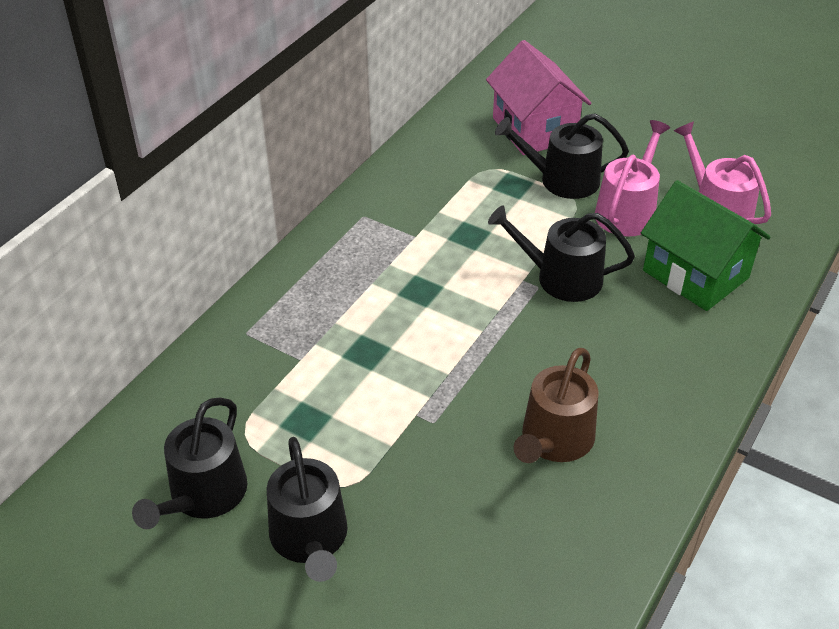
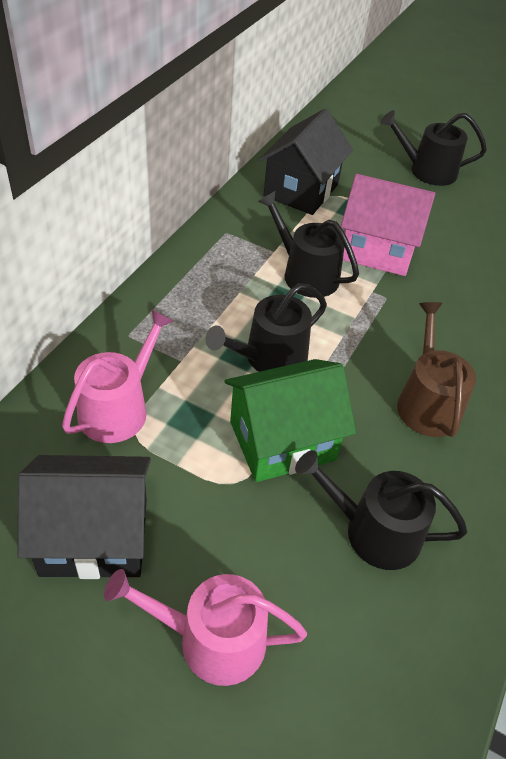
black house: none = 0 -> [17,455,151,579] [259,109,353,215] = 2

